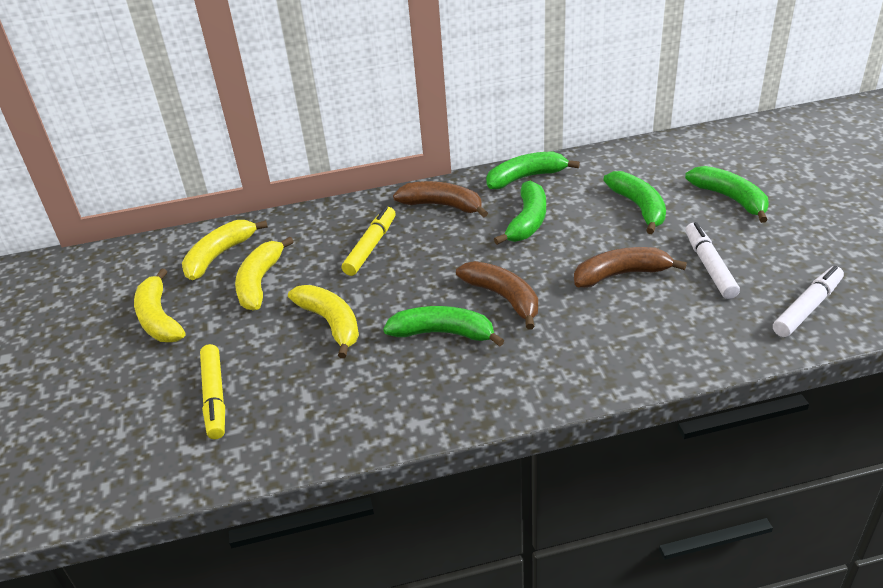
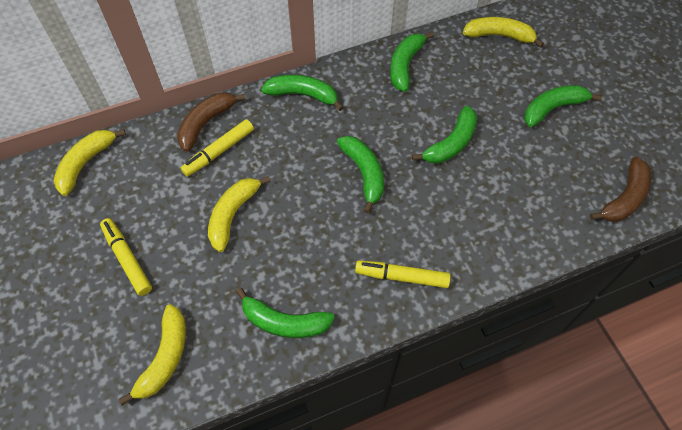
brown banana: [393,181,488,218] [456,261,538,330] [574,247,687,288] = 3 -> [177,92,246,152] [590,157,651,222] = 2
green banana: [383,306,504,347] [486,152,580,189] [494,181,546,245] [603,171,666,234] [685,166,769,223] = 5 -> [236,288,335,338] [261,75,344,111] [337,136,384,213] [390,32,434,92] [412,106,477,163] [524,85,602,127] = 6
white marker: [685,222,740,299] [773,266,844,337] = 2 -> none = 0
yellow marker: [200,344,225,439] [342,206,396,276] = 2 -> [100,218,152,296] [181,119,254,177] [355,260,451,288] = 3

